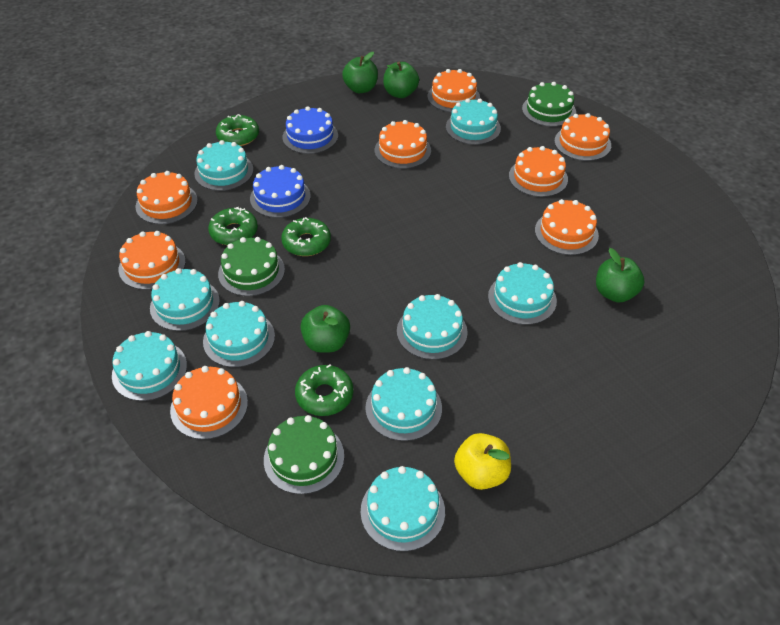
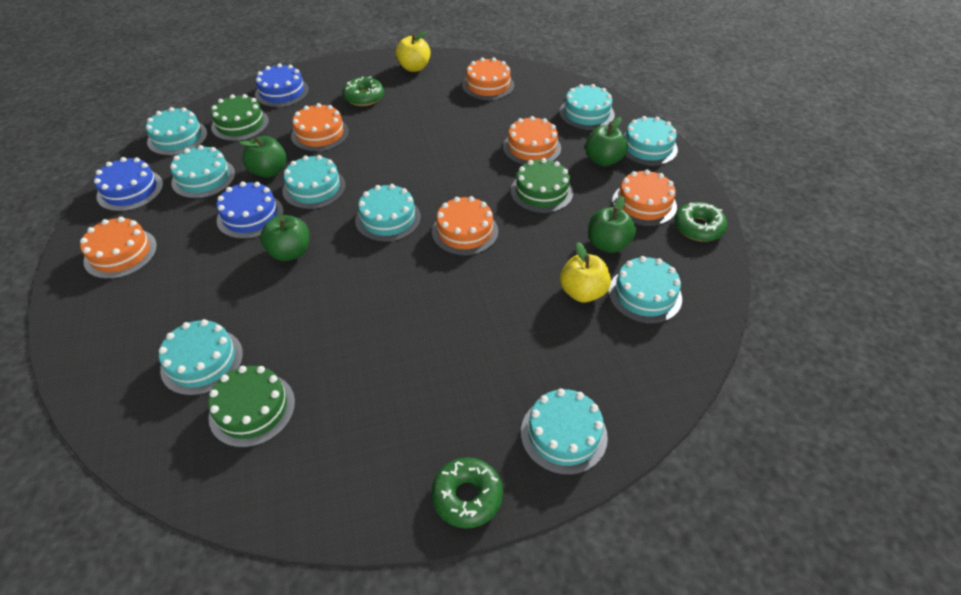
blue cake: [250,165,311,218] [283,106,338,154] = 2 -> [94,157,163,211] [216,182,284,239] [255,63,309,107] = 3
green donut: [208,207,258,245] [216,114,259,146] [281,217,331,256] [295,364,353,416] = 4 -> [343,76,384,106] [431,457,503,529] [674,202,728,242] = 3
orange cake: [119,231,186,290] [136,171,198,224] [170,366,248,440] [375,120,431,169] [427,69,480,112] [509,146,568,197] [535,199,599,255] [554,113,611,161] = 8 -> [80,217,157,279] [291,103,349,152] [432,196,498,256] [462,58,514,100] [503,116,561,165] [612,169,677,226] = 6
yellow apple: [454,433,511,490] = 1 -> [396,31,431,72] [560,242,611,302] = 2

